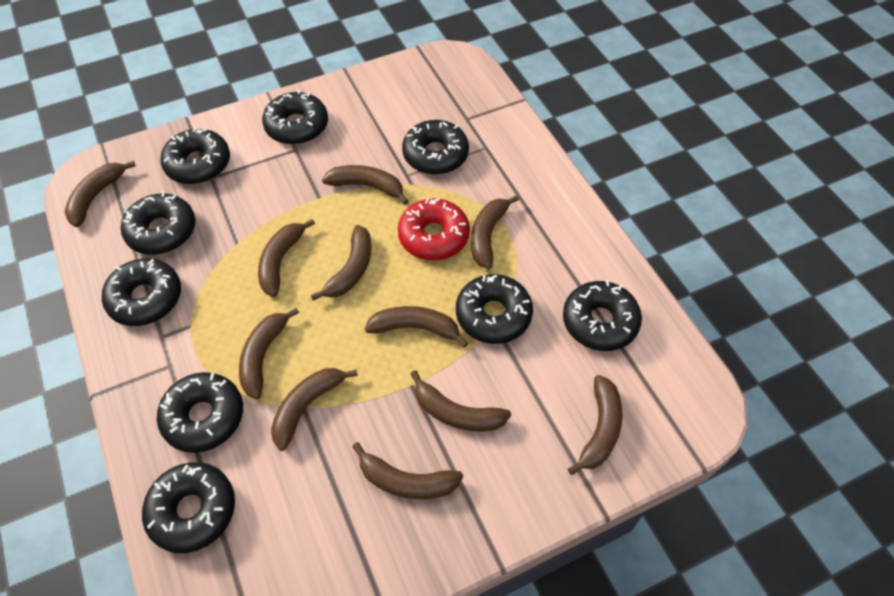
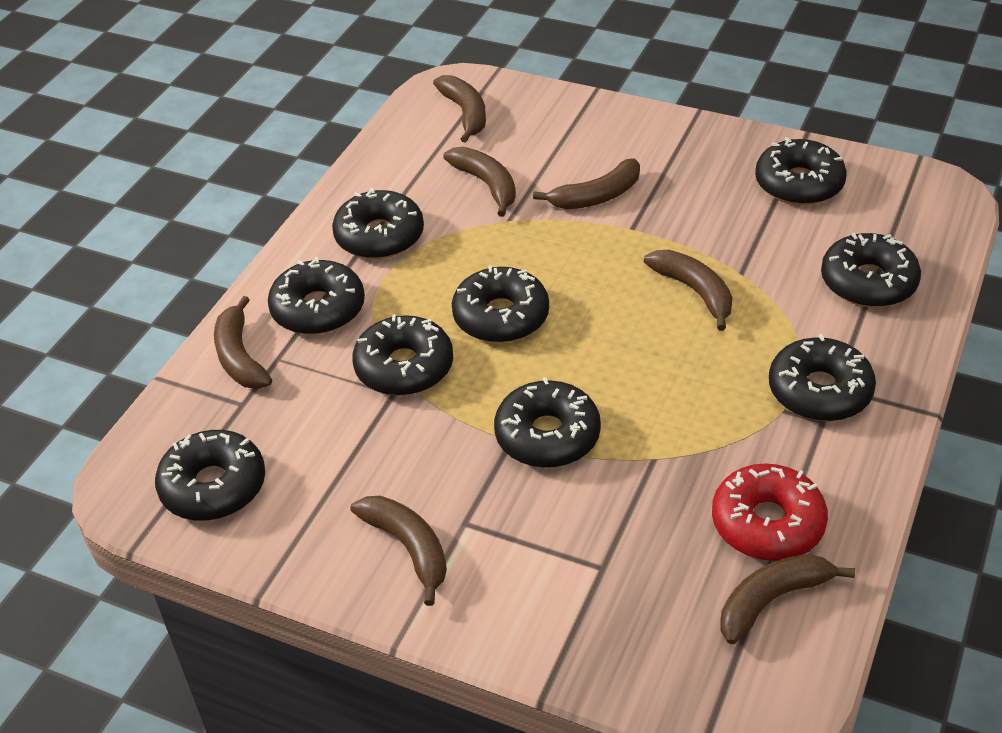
brown banana: [65,161,136,227] [239,308,299,399] [258,219,315,297] [271,368,358,451] [311,225,372,301] [322,165,409,205] [352,442,463,499] [364,306,468,348] [410,370,511,432] [471,195,519,269] [568,375,623,475] = 11 -> [214,296,272,389] [350,496,447,606] [433,75,486,143] [443,147,516,217] [533,158,640,209] [644,250,733,331] [721,554,855,644] = 7

